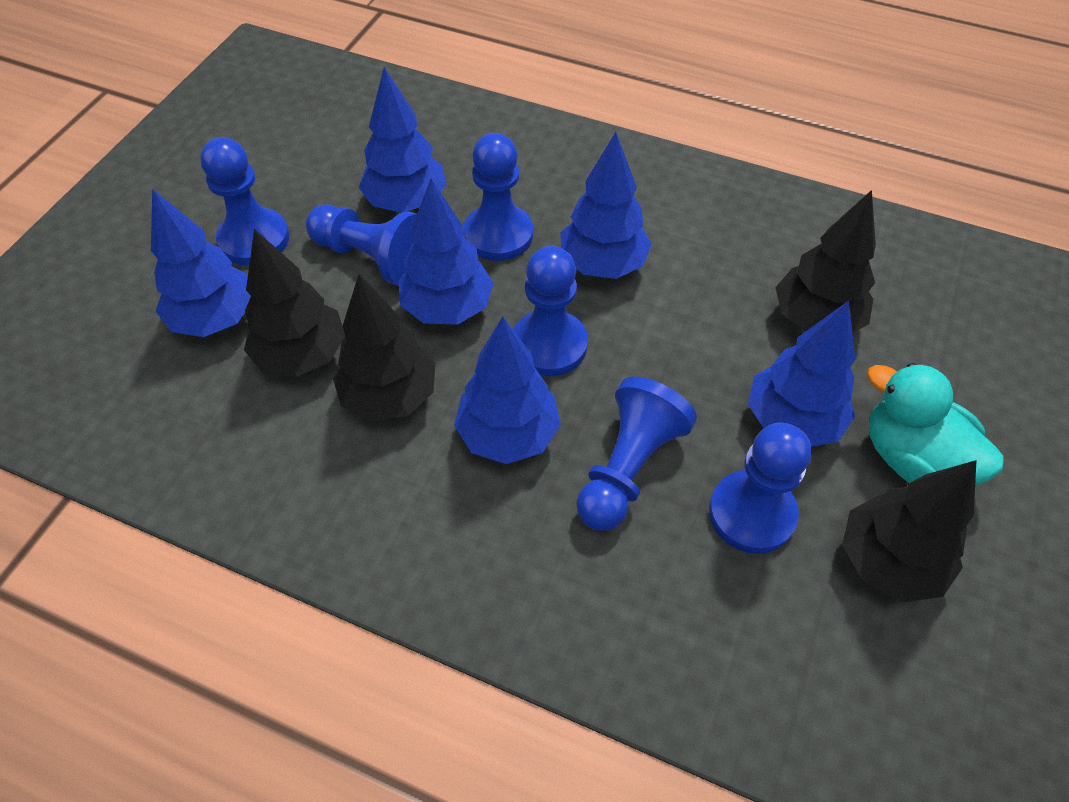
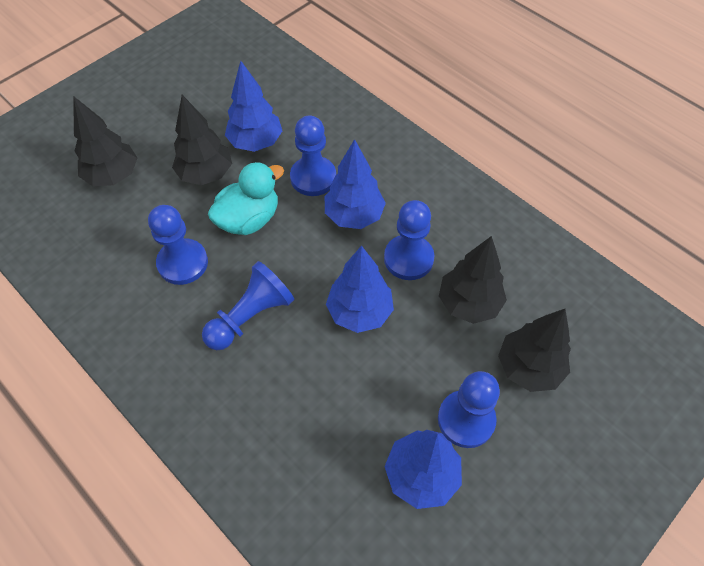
blue pawn: [200,137,290,265] [306,205,417,286] [464,133,533,261] [513,246,588,376] [576,377,697,531] [709,423,812,554] = 6 -> [148,205,208,285] [202,261,294,350] [290,115,336,196] [384,200,434,280] [438,371,500,448] = 5
blue tree: [151,189,251,337] [359,67,447,213] [399,178,494,325] [454,316,561,464] [561,132,652,279] [748,301,856,447] = 6 -> [225,61,282,152] [325,139,386,229] [326,246,394,333] [385,430,462,509] = 4

